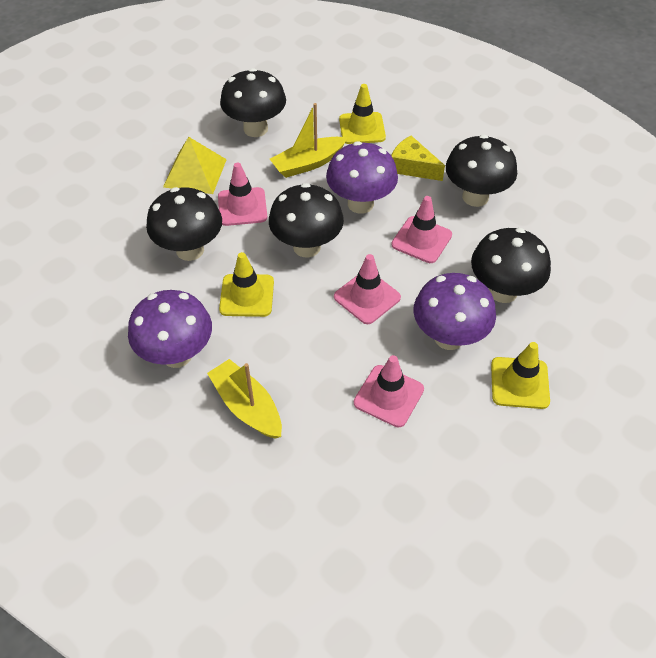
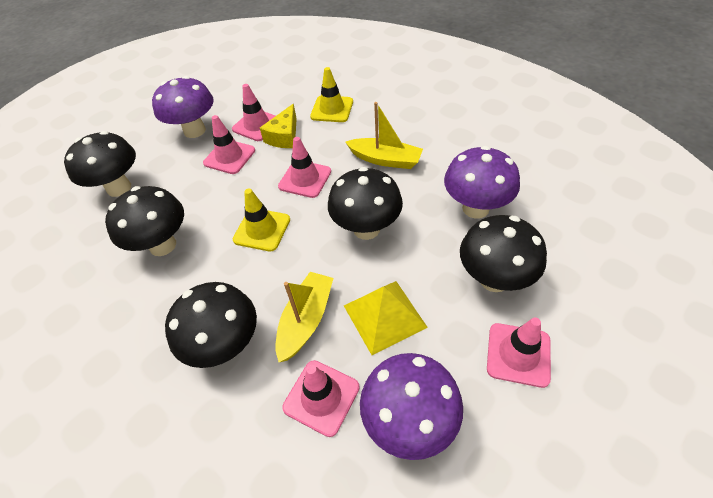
pink traffic cone: [218,162,267,226] [334,254,401,324] [354,355,424,427] [391,196,452,263] = 4 -> [203,115,255,174] [232,84,275,141] [278,137,331,198] [282,360,360,437] [487,317,551,388] = 5
yellow traffic cone: [219,252,274,317] [339,84,386,144] [491,342,550,409] = 3 -> [233,188,290,251] [310,67,353,122] = 2

